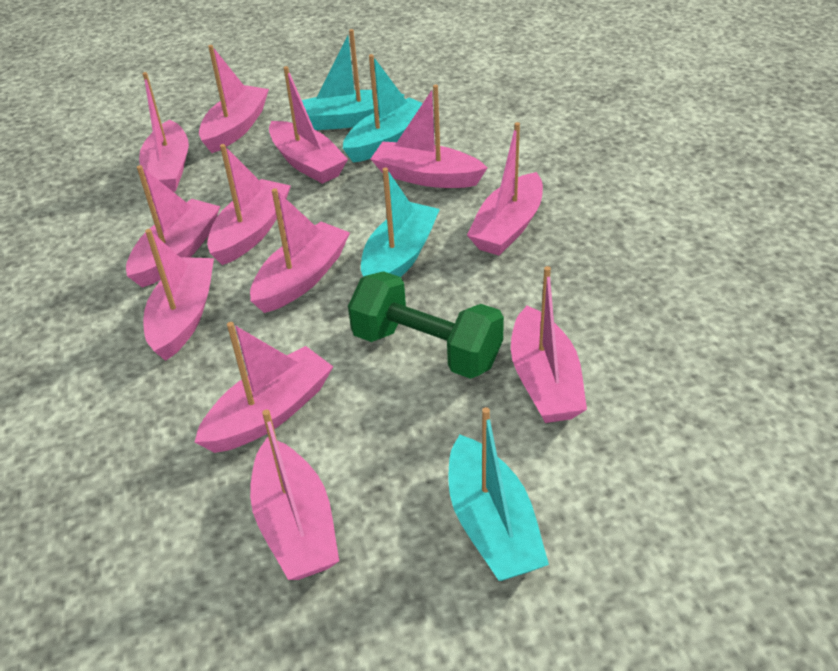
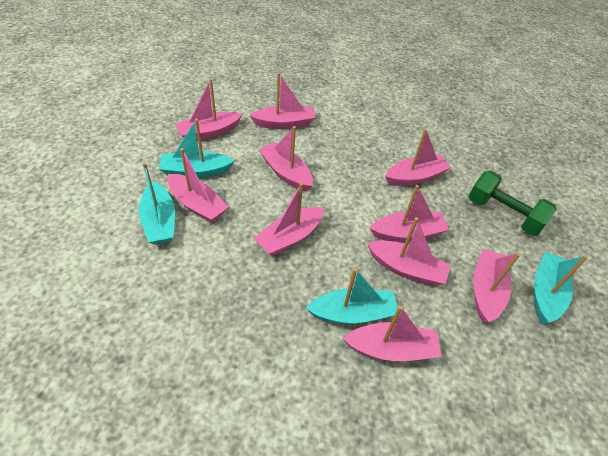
pink boat: [126,165,220,288] [139,72,189,192] [143,229,214,361] [195,322,333,453] [199,45,269,153] [207,144,291,265] [250,188,350,313] [250,409,339,580] [269,66,348,184] [371,84,487,188] [467,122,543,256] [511,266,587,423] = 12 -> [168,148,228,223] [175,79,242,141] [250,73,315,129] [254,183,324,256] [259,126,313,192] [343,306,442,361] [367,217,451,286] [370,185,449,242] [385,129,451,186] [473,249,520,323] = 10

